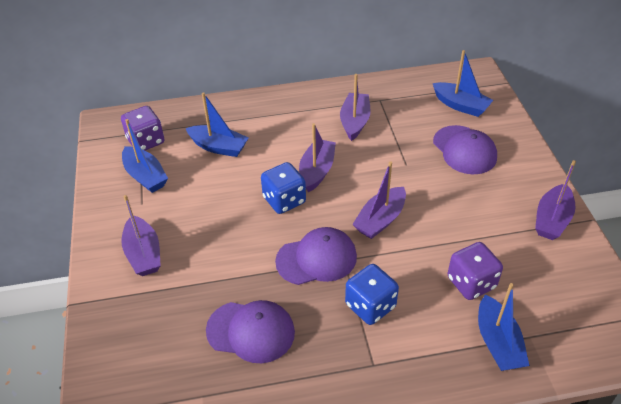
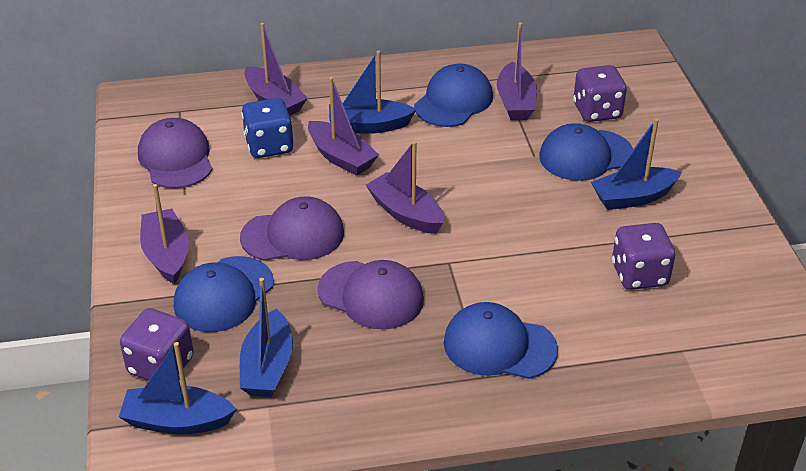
blue cap: none = 0 -> [174,256,274,332] [414,63,493,127] [444,302,558,379] [539,123,633,181] = 4
blue dice: [261,162,306,214] [345,264,399,325] = 2 -> [242,98,293,158] = 1
purple dice: [121,106,164,151] [448,242,503,300] = 2 -> [120,308,194,381] [573,65,627,122] [612,223,675,290] = 3

